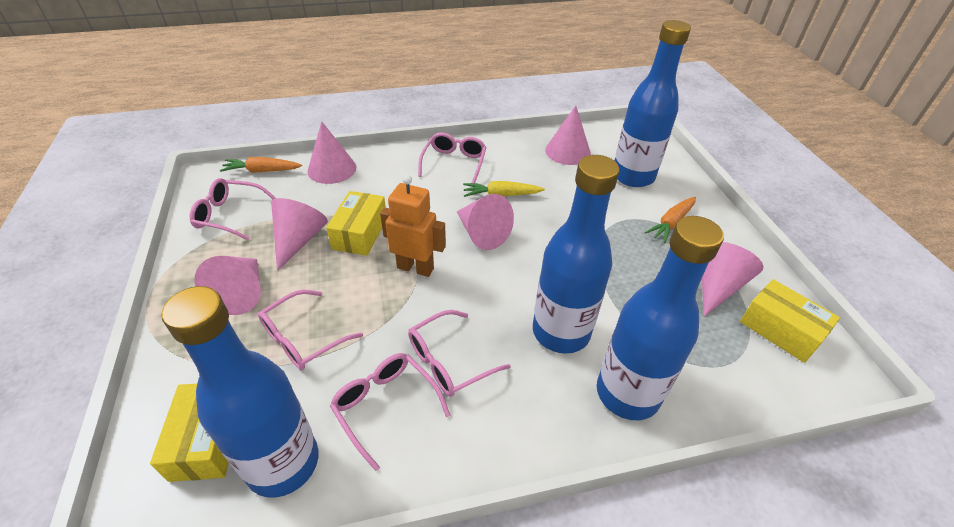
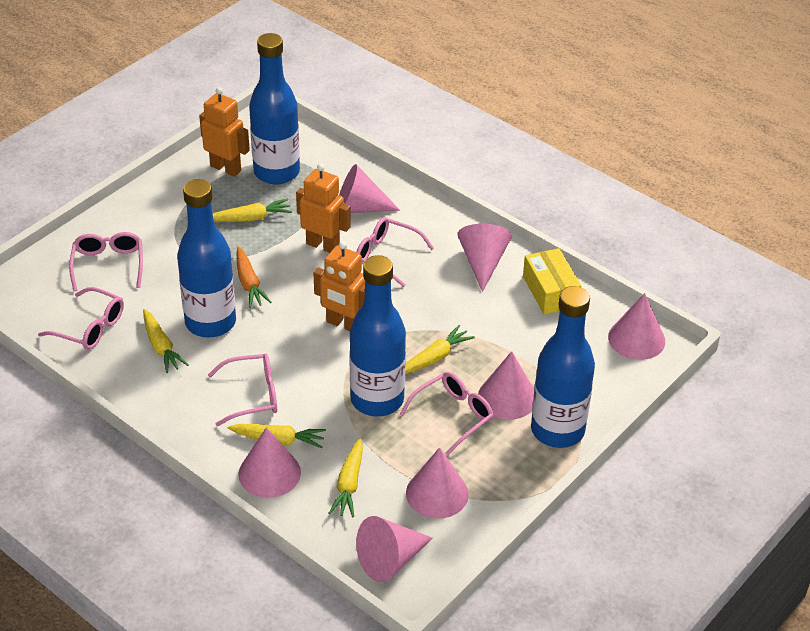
orange carrot: [220,157,302,173] [645,197,696,243] = 2 -> [237,247,272,308] = 1
orange robot: [380,175,446,277] = 1 -> [199,87,250,177] [296,163,351,253] [314,241,365,331] = 3
pink cone: [194,256,261,315] [271,198,328,271] [307,121,356,184] [457,194,514,250] [545,106,591,165] [702,242,763,316] = 6 -> [238,427,301,498] [339,164,400,213] [356,516,433,582] [406,448,469,519] [457,224,512,292] [478,351,534,420] [608,293,665,360] = 7
yellow box: [150,384,229,482] [326,191,386,256] [740,279,840,363] = 3 -> [523,248,581,314] = 1
yellow carrot: [463,181,545,197] = 1 -> [143,309,188,373] [213,199,292,222] [228,424,326,448] [328,438,363,518] [405,325,475,374] = 5

